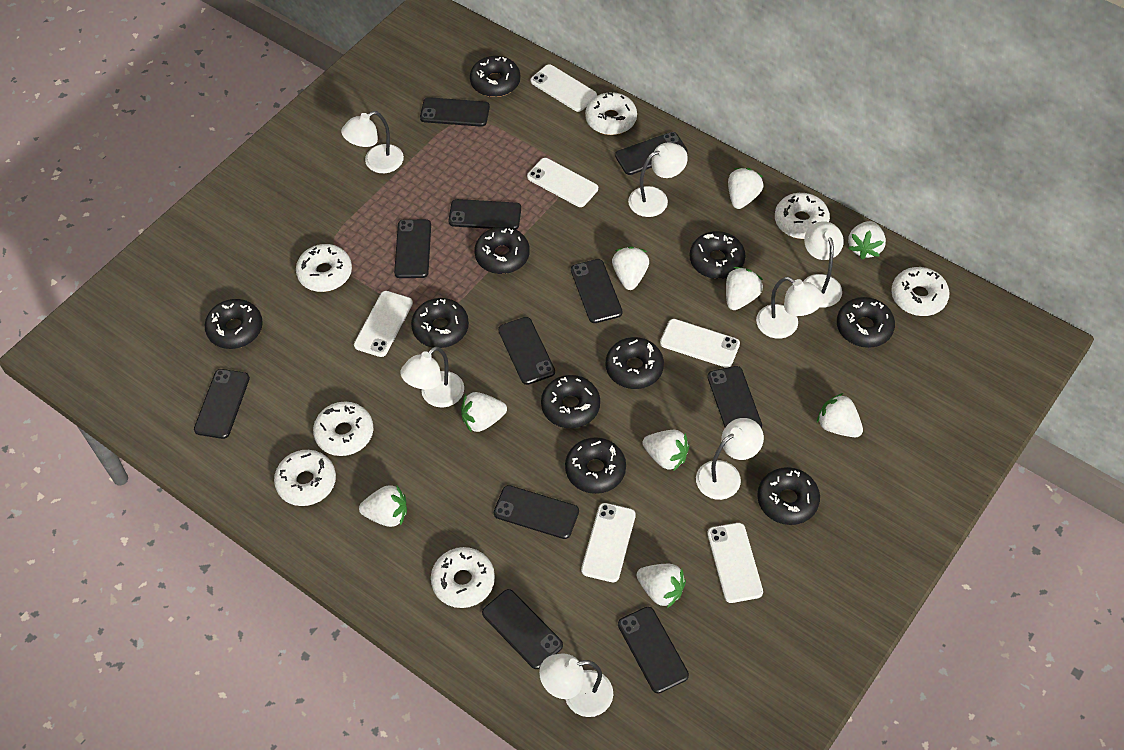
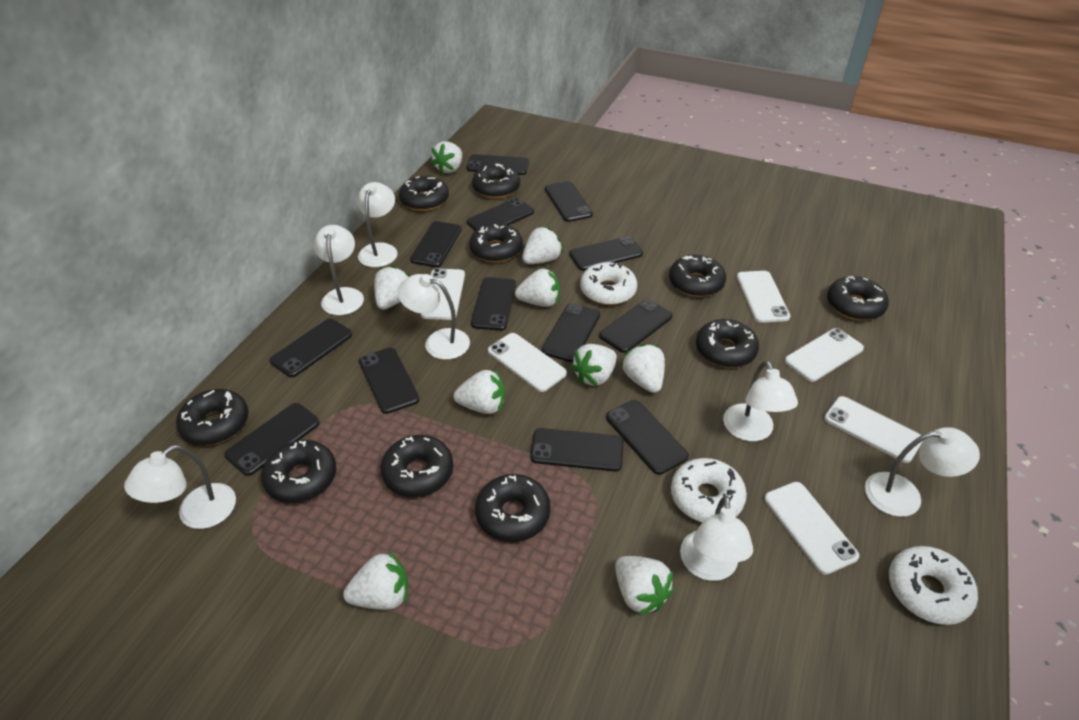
black phone: [194,369,250,439] [394,219,431,278] [420,97,490,127] [448,199,521,229] [482,589,563,669] [494,485,579,539] [498,317,555,385] [571,259,623,323] [615,132,688,175] [618,607,689,693] [707,366,762,429] = 11 -> [224,403,320,476] [270,318,352,377] [359,348,420,414] [410,221,462,267] [466,154,529,175] [467,198,534,230] [471,277,516,331] [530,428,624,472] [541,303,600,362] [545,181,593,222] [569,236,643,271] [599,299,673,353] [606,400,689,475] = 13
white donut: [274,450,336,506] [296,244,352,292] [313,402,373,456] [431,547,495,608] [585,92,637,135] [775,193,830,239] [891,267,950,316] = 7 -> [580,262,637,305] [671,458,747,522] [889,546,978,625] = 3

